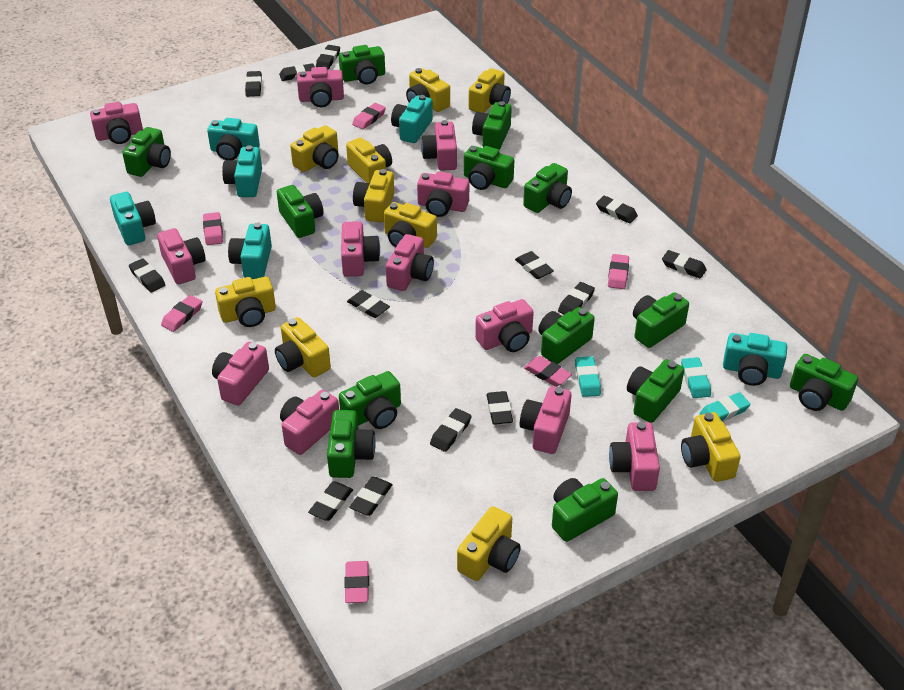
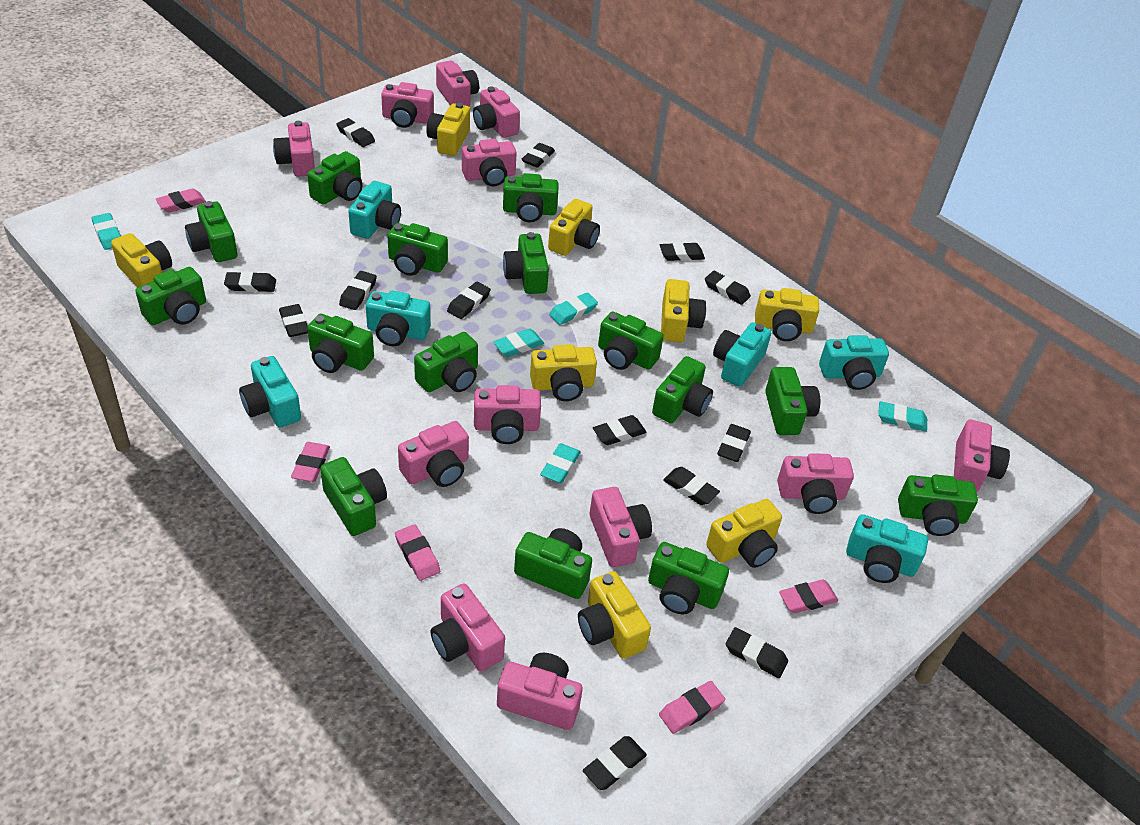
green camera: [122,127,171,177] [277,185,323,238] [327,410,376,478] [339,45,385,84] [339,371,401,429] [464,146,514,190] [472,101,512,150] [523,163,572,213] [538,307,595,364] [552,478,618,542] [627,359,684,423] [633,292,689,348] [790,354,858,411] = 13 -> [135,267,206,325] [185,201,237,262] [307,151,363,205] [307,314,374,373] [320,457,387,536] [388,223,448,276] [414,332,478,392] [503,173,559,222] [503,232,549,294] [514,528,592,599] [598,312,664,370] [648,542,729,614] [652,356,713,423] [765,367,820,435] [898,475,978,536] = 15
pink eraser: [161,295,203,332] [203,212,223,245] [344,561,369,603] [352,103,386,129] [524,356,572,387] [608,254,629,289] = 6 -> [155,188,206,212] [291,442,330,482] [395,524,440,581] [659,681,725,734] [779,580,838,613] = 5
turquoise eraser: [575,356,601,397] [681,357,711,398] [699,392,750,422] = 3 -> [92,213,121,250] [493,328,544,357] [540,443,581,483] [549,292,598,325] [878,401,927,432] = 5
yellow camera: [215,277,276,327] [275,317,331,377] [290,125,339,172] [346,138,392,183] [353,169,394,222] [384,202,437,248] [406,68,450,112] [457,506,521,581] [468,68,511,113] [681,412,741,482] = 10 -> [111,233,172,288] [426,103,470,156] [530,344,597,401] [548,199,600,256] [578,571,651,659] [661,279,706,342] [706,499,782,568] [755,288,819,341] = 8

